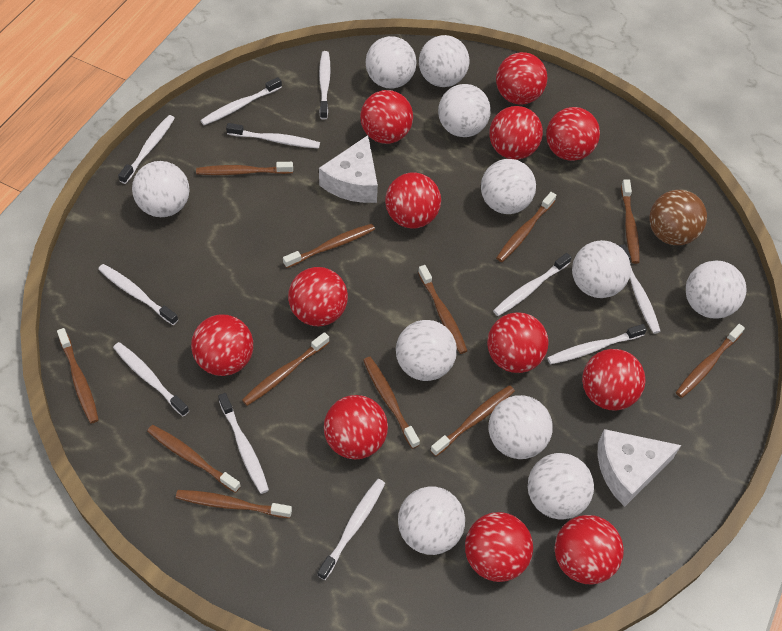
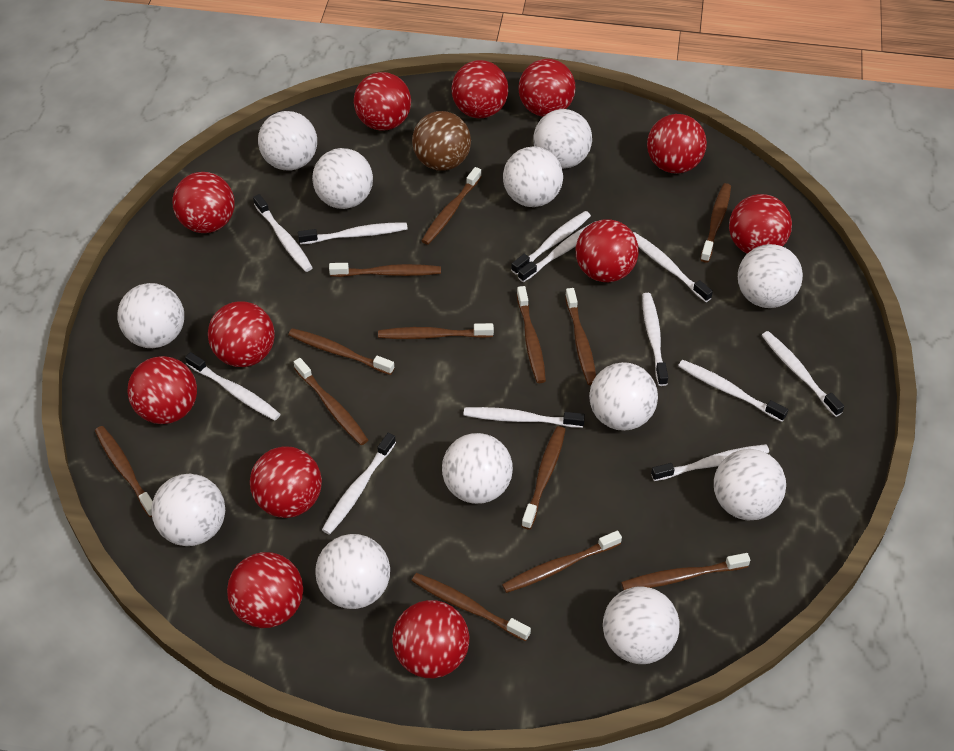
brown toothbrush: [57,328,99,424] [147,425,241,493] [176,490,292,518] [196,162,293,175] [242,332,329,406] [283,224,375,268] [363,357,420,449] [418,265,467,354] [430,385,515,456] [496,192,556,262] [621,179,640,264] [676,324,745,398] = 12 -> [95,426,153,517] [288,328,394,375] [294,358,368,445] [329,263,441,277] [378,323,494,339] [412,573,531,641] [421,167,482,245] [502,531,622,593] [517,286,546,383] [521,426,566,530] [565,288,596,385] [621,553,750,590] [700,183,731,263] = 13
white ball: [132,161,190,217] [366,36,416,89] [396,320,457,381] [398,486,465,555] [419,35,470,87] [438,84,491,137] [481,159,536,214] [488,395,553,459] [528,453,594,520] [572,240,631,298] [686,260,746,319] = 11 -> [117,283,184,348] [151,474,225,546] [258,111,317,171] [312,148,373,209] [315,534,390,609] [442,433,513,504] [503,146,563,207] [533,109,592,169] [589,362,658,431] [603,586,679,664] [714,449,786,520] [738,244,803,308] = 12
white cheese: [319,135,378,203] [598,429,681,507] = 2 -> none = 0
white toothbrush: [98,264,179,325] [113,342,189,417] [118,115,175,184] [200,77,282,125] [218,393,269,494] [226,123,320,149] [317,479,385,580] [319,51,331,120] [493,253,572,316] [547,324,647,364] [619,244,661,334] = 11 -> [185,352,281,420] [253,194,313,272] [298,222,408,245] [322,433,396,535] [463,407,585,428] [511,211,591,275] [518,221,596,282] [633,232,713,302] [642,293,668,386] [651,444,769,481] [678,360,788,422] [761,331,844,417] = 12

